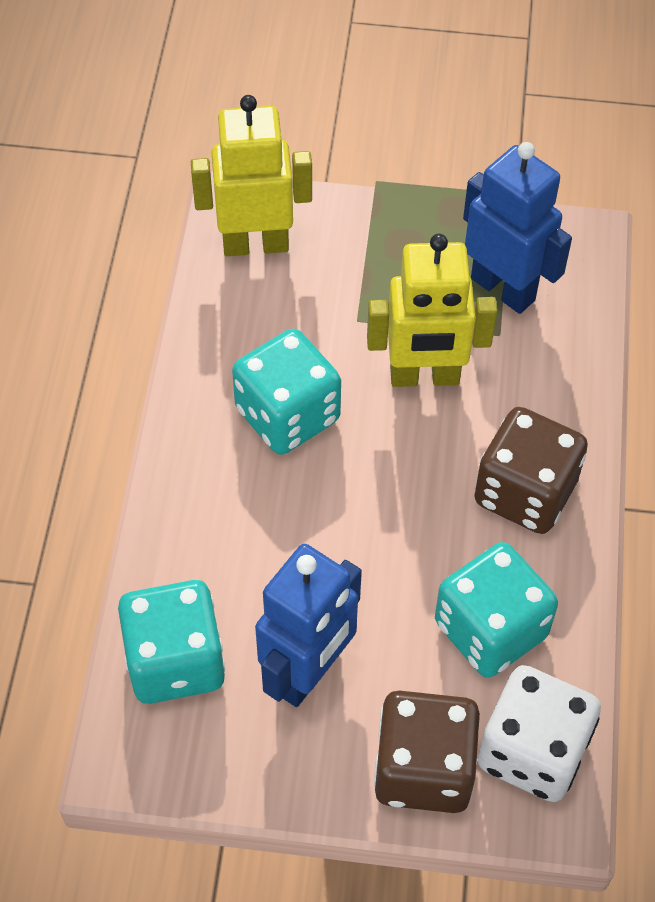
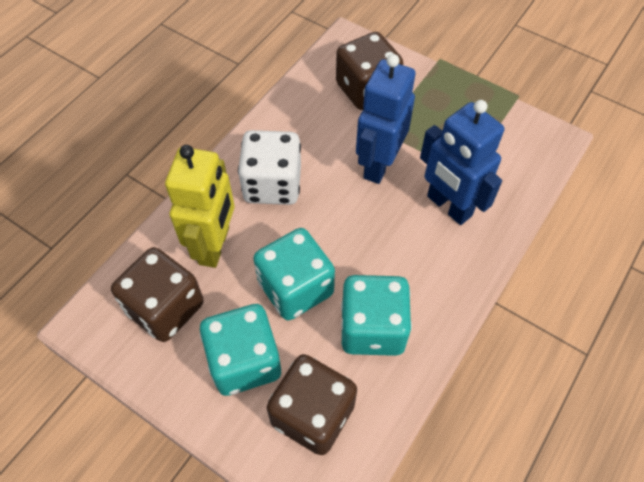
brown dice: [374,691,480,813] [474,407,588,534] = 2 -> [111,247,204,342] [267,354,357,455] [336,32,403,110] = 3
yellow robot: [191,95,312,256] [367,234,497,387] = 2 -> [165,145,235,268] = 1

